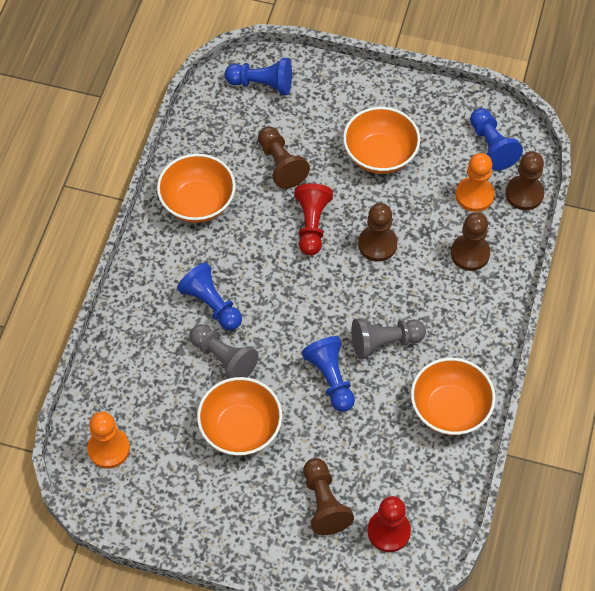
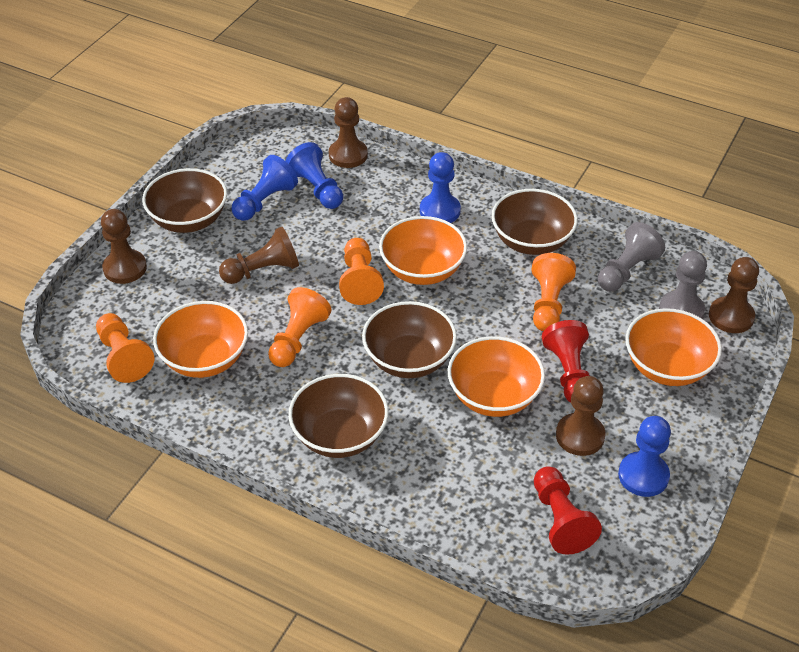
brown bowl: none = 0 -> [142,168,227,233] [288,374,389,458] [362,301,457,378] [491,189,578,255] = 4
orange pawn: [87,412,130,469] [456,153,494,212] = 2 -> [96,313,154,383] [268,287,331,367] [339,238,384,305] [531,253,576,331] = 4

